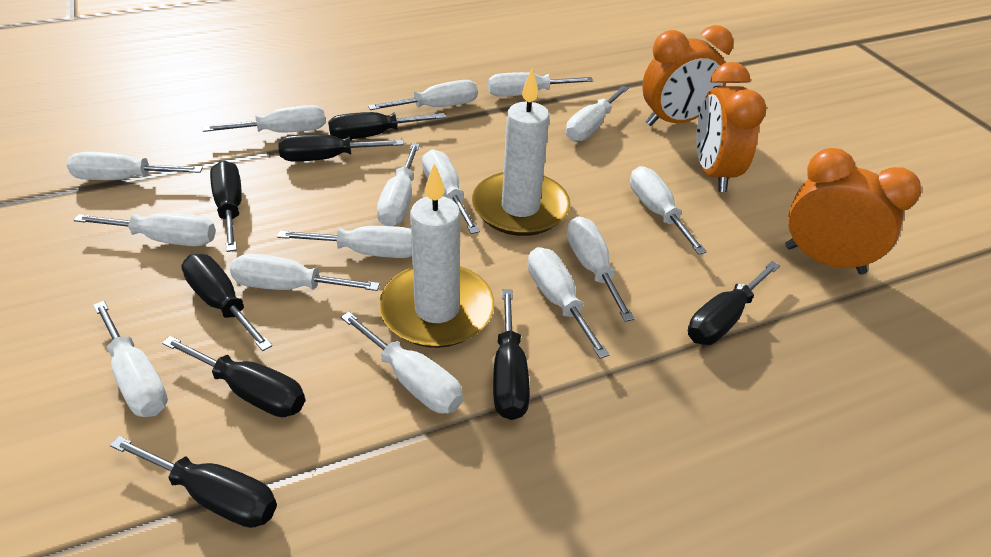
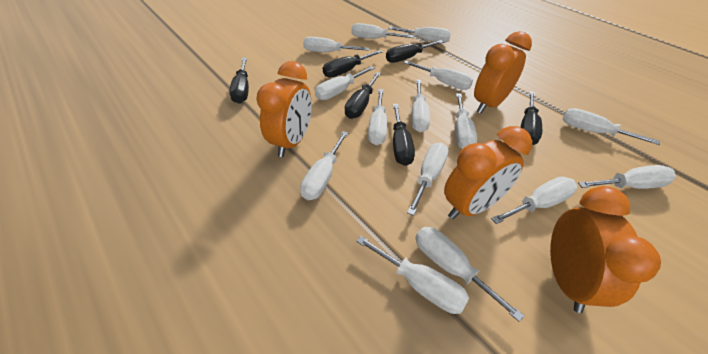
black screwdriver: [110,436,277,528] [162,336,305,417] [181,254,272,351] [210,160,242,252] [278,134,404,162] [328,112,446,139] [493,289,530,420] [688,261,780,345] = 8 -> [229,58,249,103] [323,50,383,78] [345,72,381,119] [386,40,443,63] [393,104,415,166] [521,91,542,145] = 6
orange clock: [642,25,734,126] [696,62,766,192] [785,148,921,274] = 3 -> [256,61,312,157] [444,126,532,219] [474,31,532,113] [550,186,661,313] = 4
white candle: [379,163,494,348] [472,68,570,236] = 2 -> none = 0

